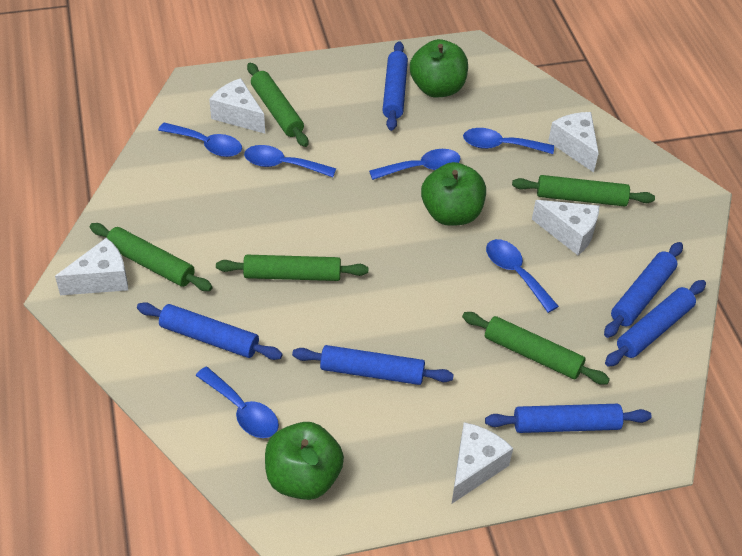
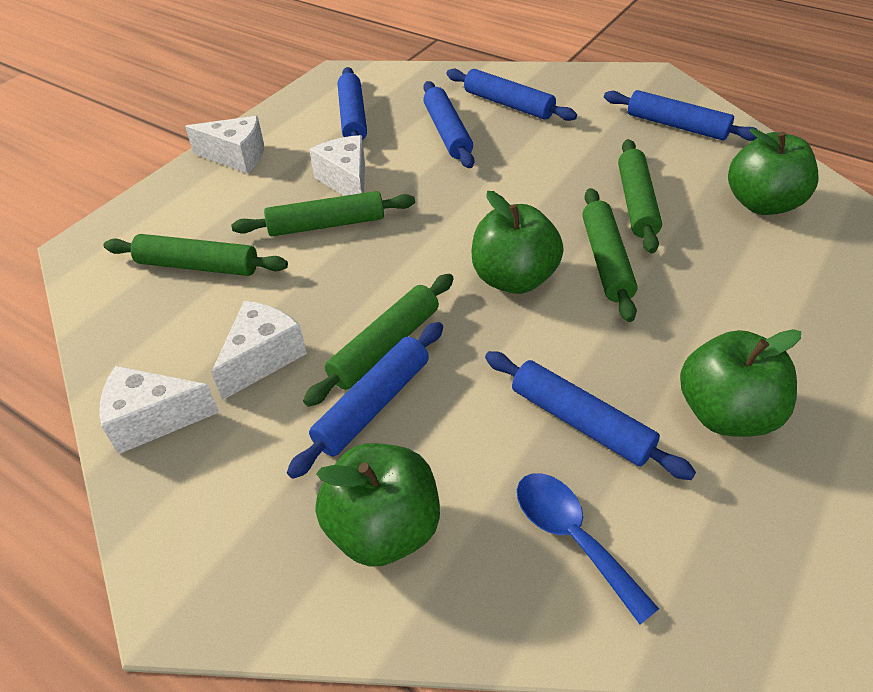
blue spoon: [158,122,242,157] [195,367,279,438] [244,145,336,177] [369,149,461,180] [463,128,554,154] [486,239,559,313] = 6 -> [517,473,659,625] = 1
green apple: [265,422,344,500] [410,39,468,98] [421,162,486,226] = 3 -> [315,443,440,567] [471,191,564,294] [680,329,801,437] [728,128,818,215] = 4
white cheese: [55,238,128,295] [209,78,265,133] [452,422,513,504] [532,200,599,255] [548,112,599,172] = 5 -> [99,366,219,454] [185,116,264,174] [211,301,307,400] [309,135,365,196] = 4

